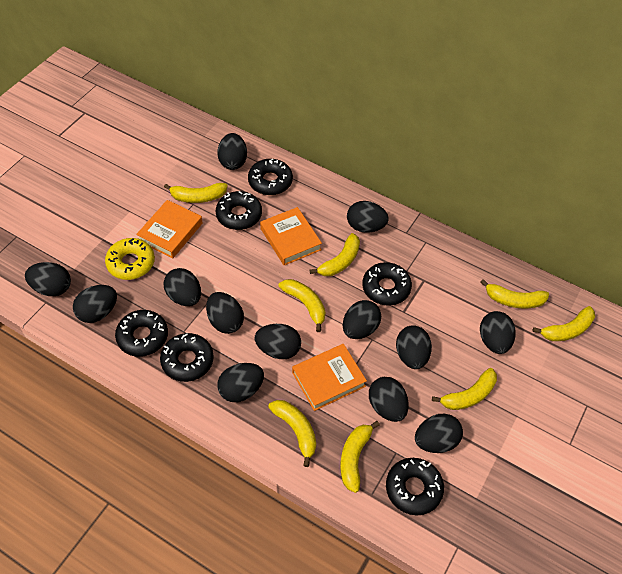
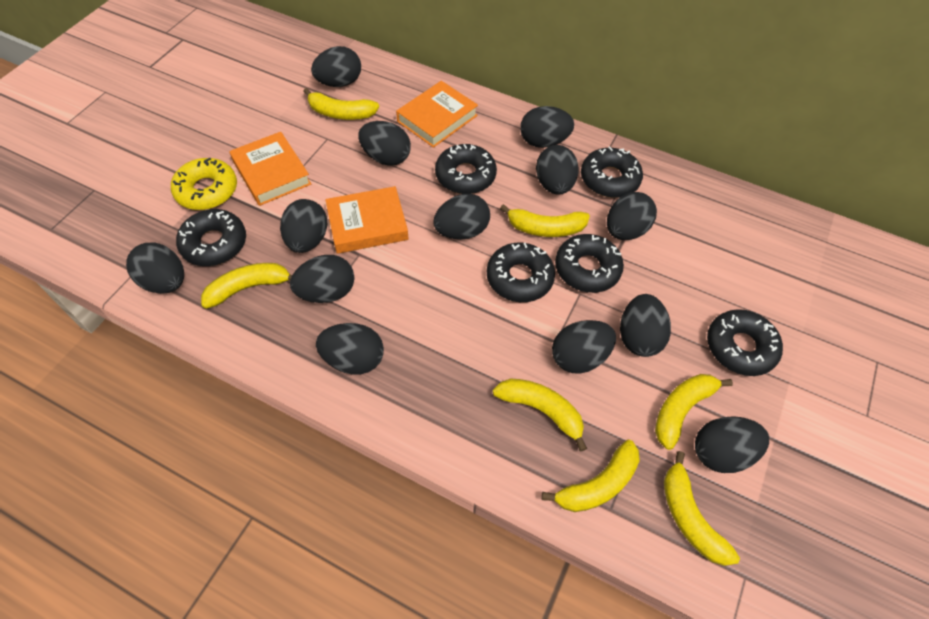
yellow banana: [164,183,228,203] [268,400,316,467] [278,279,325,332] [310,233,360,276] [340,421,380,493] [432,368,497,410] [480,279,549,309] [532,306,595,341] = 8 -> [201,263,292,309] [303,88,379,120] [493,379,587,452] [500,204,590,237] [542,440,640,512] [655,374,733,450] [664,451,740,566] = 7

